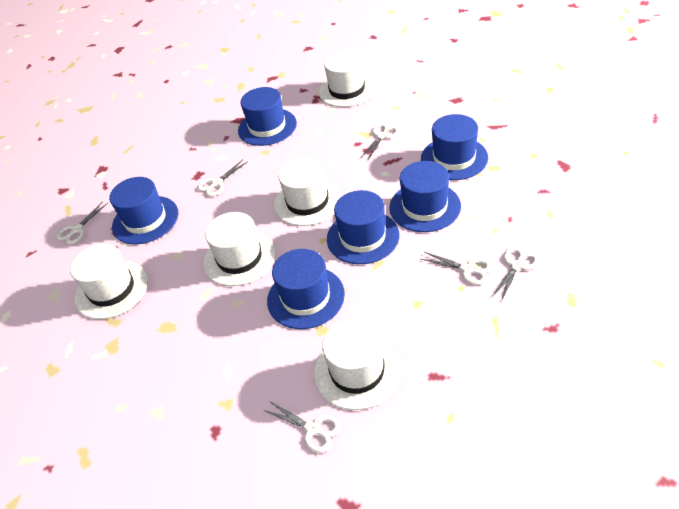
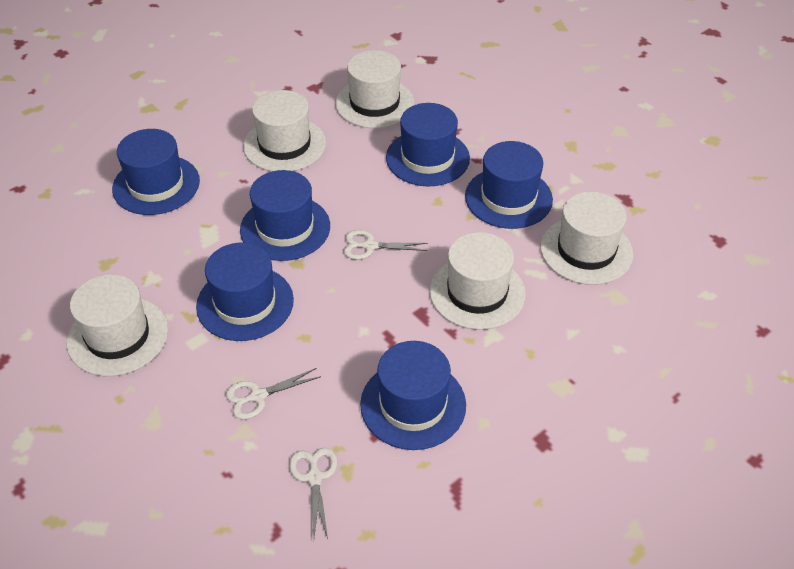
white scissors: [56,201,108,244] [198,160,247,196] [263,401,341,453] [361,123,399,159] [421,252,492,285] [492,247,539,301] = 6 -> [226,368,321,419] [289,448,337,539] [344,230,427,260] = 3

